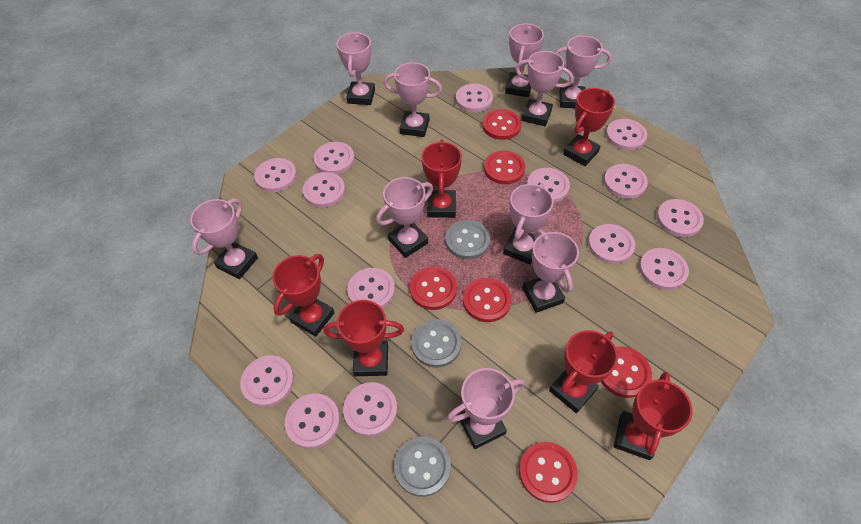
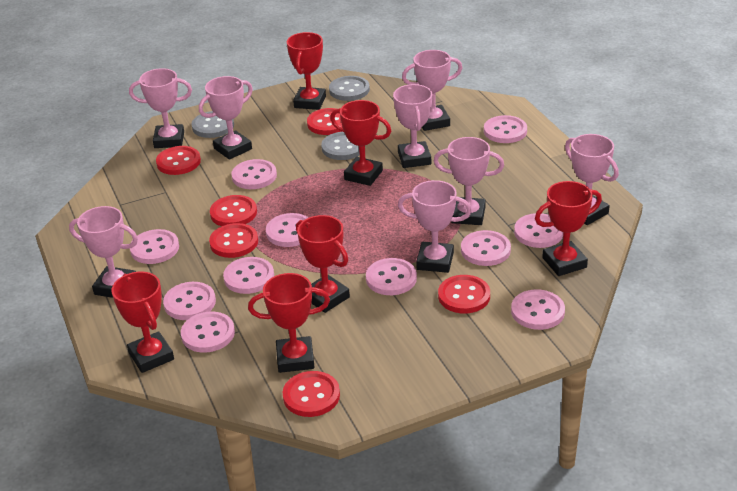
pink button: [240,356,294,407] [254,158,297,192] [285,393,340,449] [303,172,345,207] [314,142,355,174] [343,382,397,437] [347,268,395,308] [456,84,493,112] [527,168,570,203] [588,224,635,264] [604,164,648,199] [606,119,647,150] [639,248,689,290] [656,199,704,237] = 14 -> [130,229,179,264] [163,282,216,320] [181,312,235,353] [223,257,274,294] [231,159,277,189] [266,213,309,247] [366,258,417,295] [461,230,511,266] [484,115,527,143] [511,290,565,330] [514,213,563,248] = 11
pink trophy: [190,198,258,279] [336,32,375,105] [376,177,433,258] [384,62,442,137] [447,368,525,449] [503,183,554,264] [505,23,544,97] [515,51,573,126] [522,229,579,313] [555,35,612,108] = 10 -> [69,206,138,298] [129,68,192,148] [199,76,253,160] [393,84,433,168] [398,180,472,273] [402,50,462,131] [433,137,504,225] [565,134,619,225] = 8

